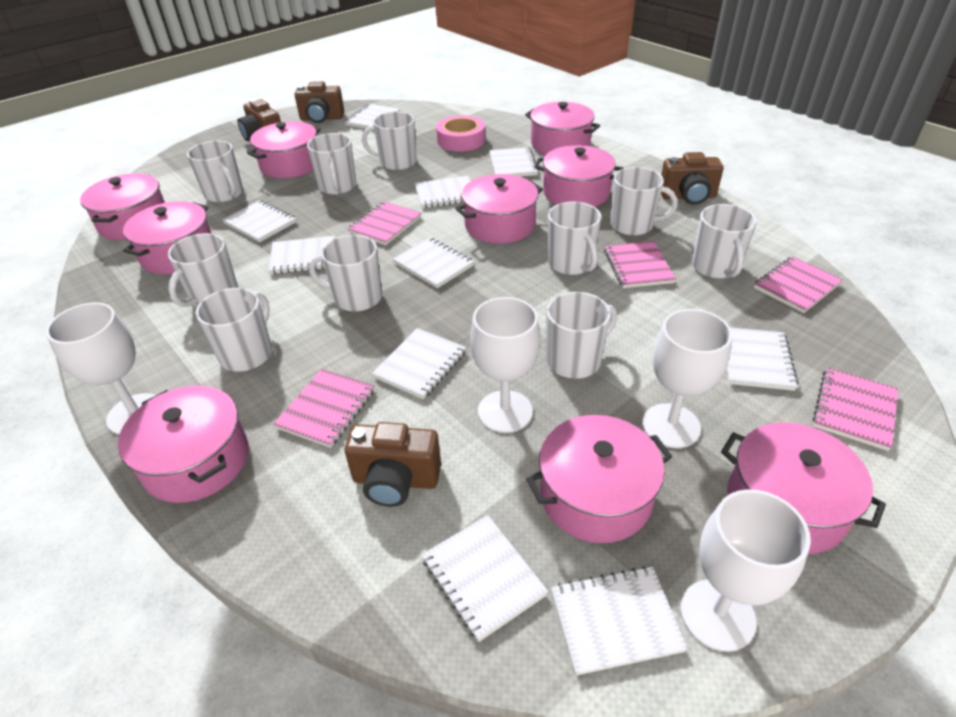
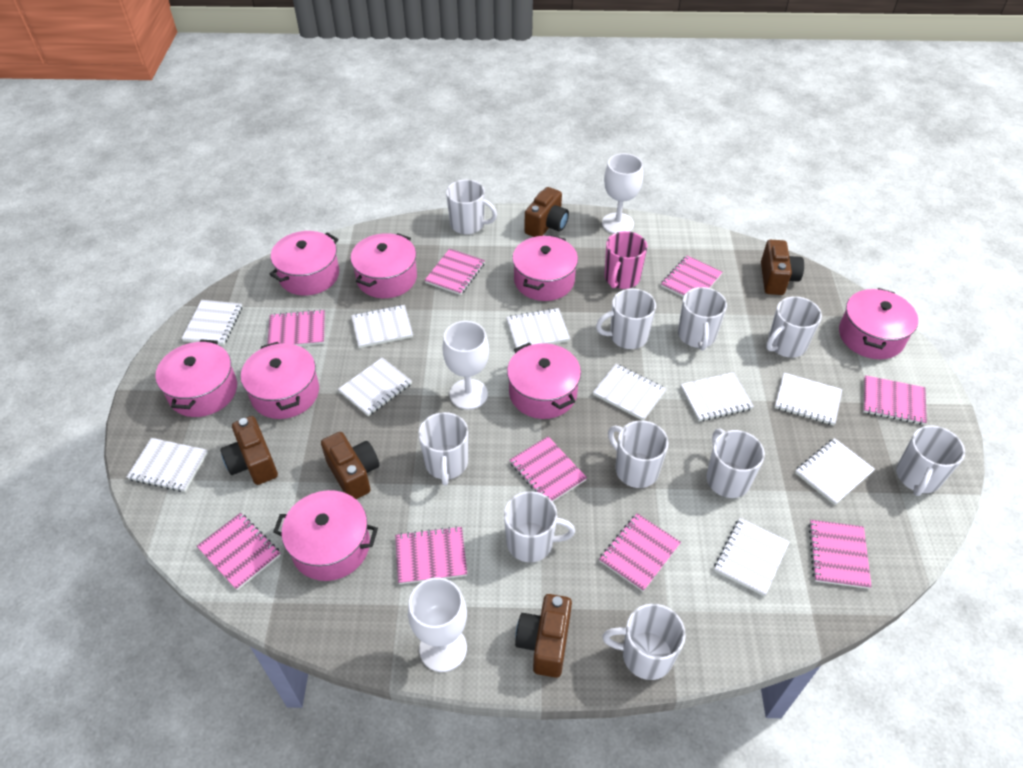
brown camera: [237,99,281,141] [295,81,344,123] [345,422,441,507] [661,152,724,205] = 4 -> [220,416,278,485] [321,432,379,499] [515,594,572,678] [524,187,569,237] [761,240,804,295] = 5
pink mug: none = 0 -> [604,231,647,289] = 1
pink notebook: [273,369,375,448] [347,201,421,245] [604,241,676,288] [754,256,843,313] [813,368,898,451] = 5 -> [197,513,281,590] [267,310,325,346] [395,526,467,584] [425,249,485,295] [510,436,587,501] [599,513,681,592] [661,255,723,297] [809,520,872,589] [863,375,927,425] = 9
pink pot: [80,173,165,240] [118,386,248,503] [123,201,212,274] [247,121,321,178] [455,174,543,244] [525,102,600,155] [526,415,672,543] [534,145,623,207] [721,422,886,554] = 9 -> [155,339,237,417] [241,342,319,419] [269,231,339,296] [273,490,378,581] [350,233,417,298] [507,343,581,419] [512,235,578,301] [839,288,918,359] = 8
pink tape: [436,115,485,151] = 1 -> none = 0
white goblet: [46,302,156,435] [470,297,540,433] [642,309,733,448] [680,489,811,652] = 4 -> [408,577,467,672] [442,321,489,410] [602,153,643,234] = 3

